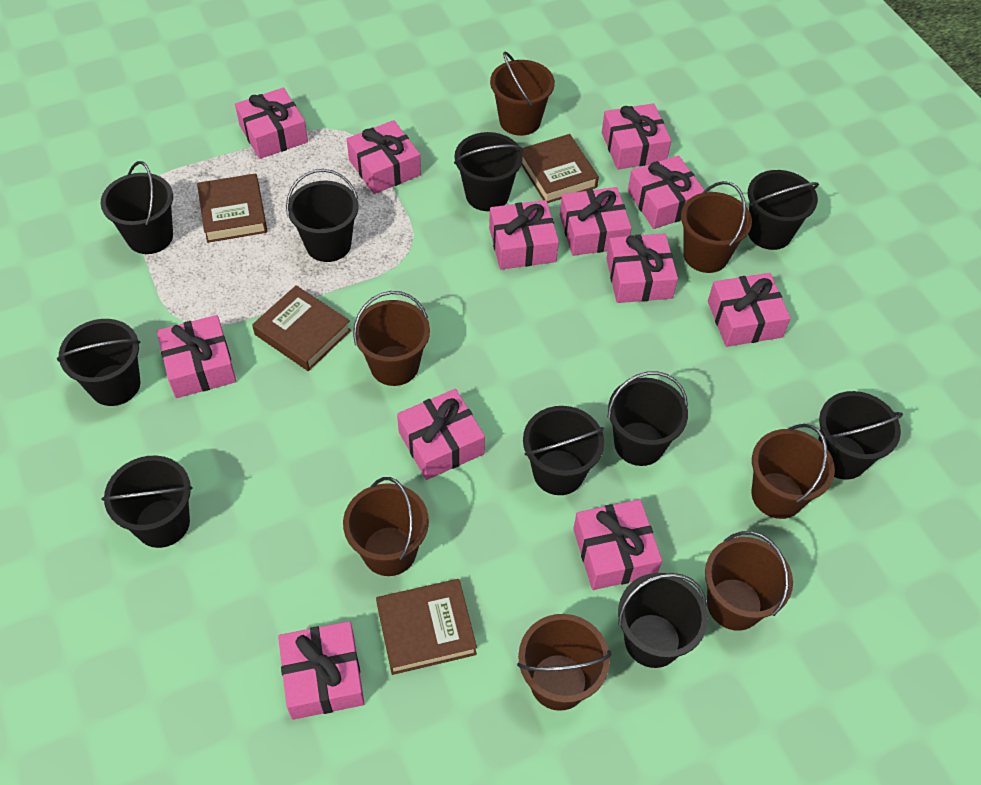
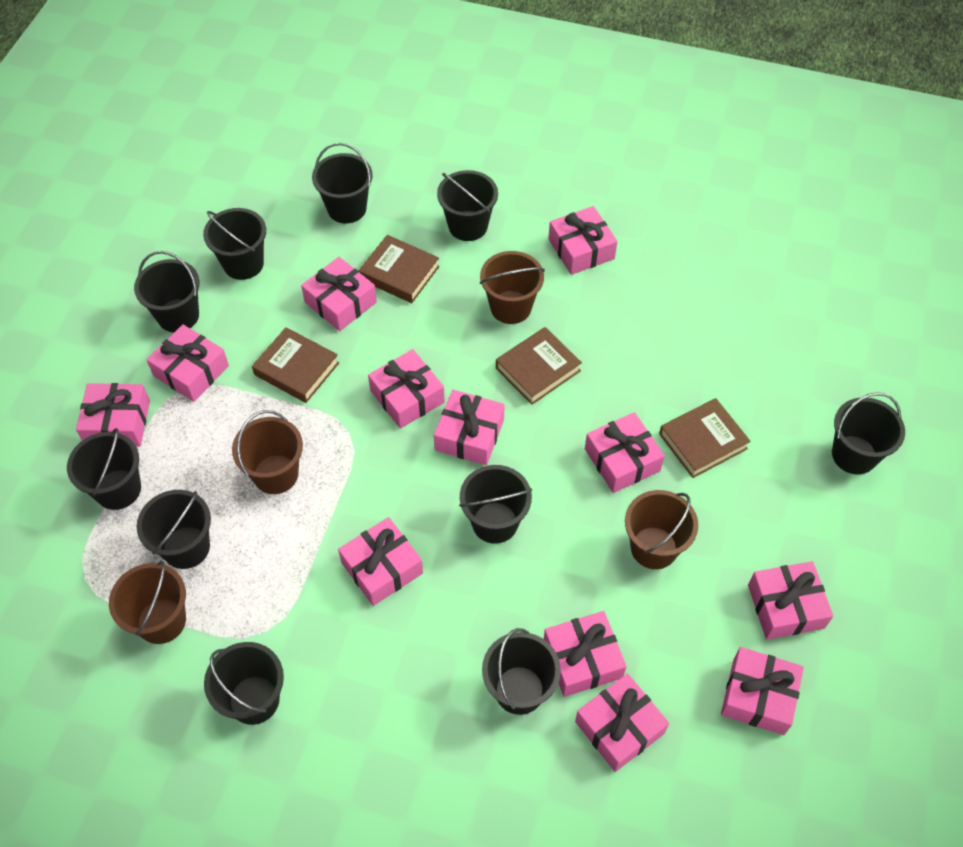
brown bucket: [343,477,429,576] [353,291,430,386] [490,51,555,136] [517,614,612,711] [681,181,752,273] [705,531,793,631] [752,424,835,519] = 7 -> [109,561,186,644] [232,410,303,494] [480,251,545,324] [625,490,698,569] = 4

